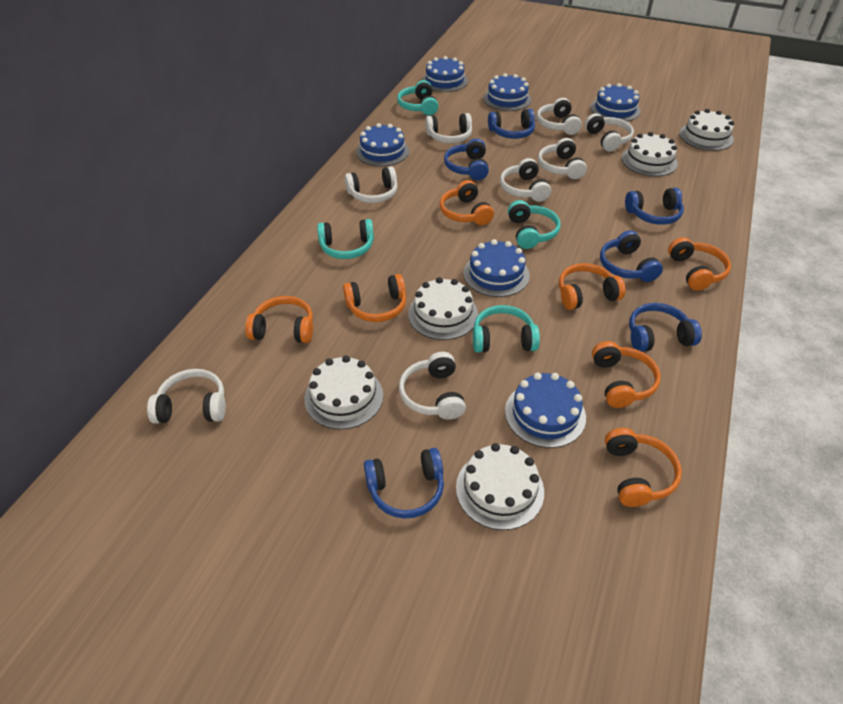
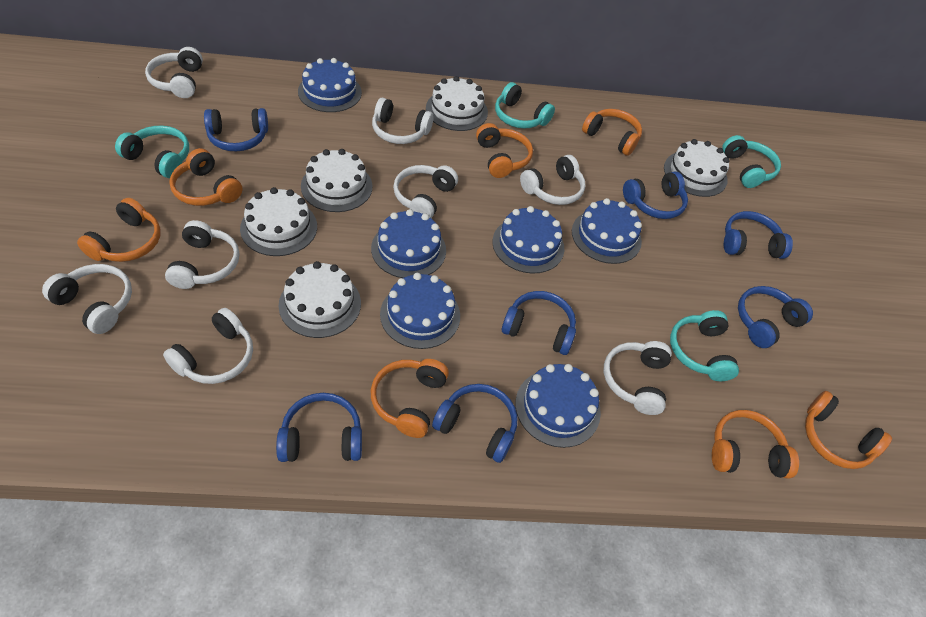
blue headphones: [364,448,444,519] [444,138,489,180] [488,109,535,139] [600,230,663,282] [625,188,684,225] [629,303,702,352] = 6 -> [204,108,268,152] [276,393,362,462] [432,384,518,463] [502,291,576,355] [623,171,688,219] [724,211,793,259] [738,286,813,348] = 7

